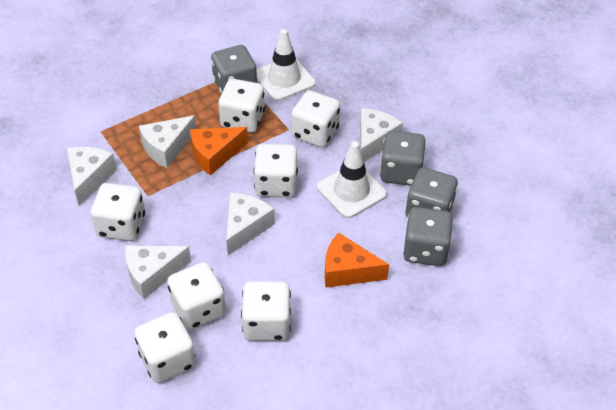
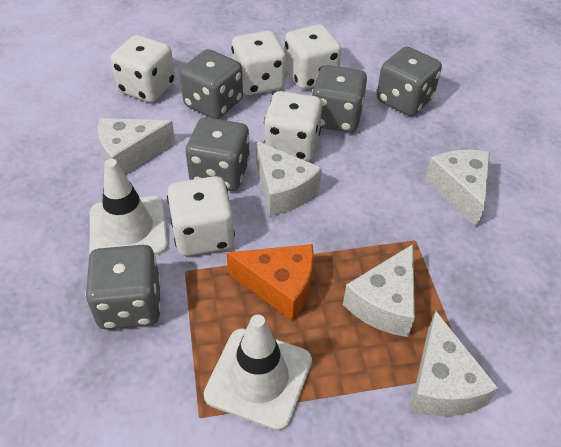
grey dice: [211,45,257,94] [380,131,426,186] [403,207,453,266] [406,168,458,217] = 4 -> [85,245,161,330] [180,49,243,119] [186,117,250,191] [312,65,367,133] [377,47,442,116] = 5
orange cheese: [190,127,248,176] [325,233,389,288] = 2 -> [226,244,314,321] = 1
white dice: [91,183,145,241] [134,312,196,383] [167,262,226,330] [218,79,265,133] [241,281,291,341] [253,144,298,198] [291,90,340,147] = 7 -> [110,35,175,103] [167,176,235,256] [231,30,286,95] [264,91,322,161] [284,24,342,89] = 5

